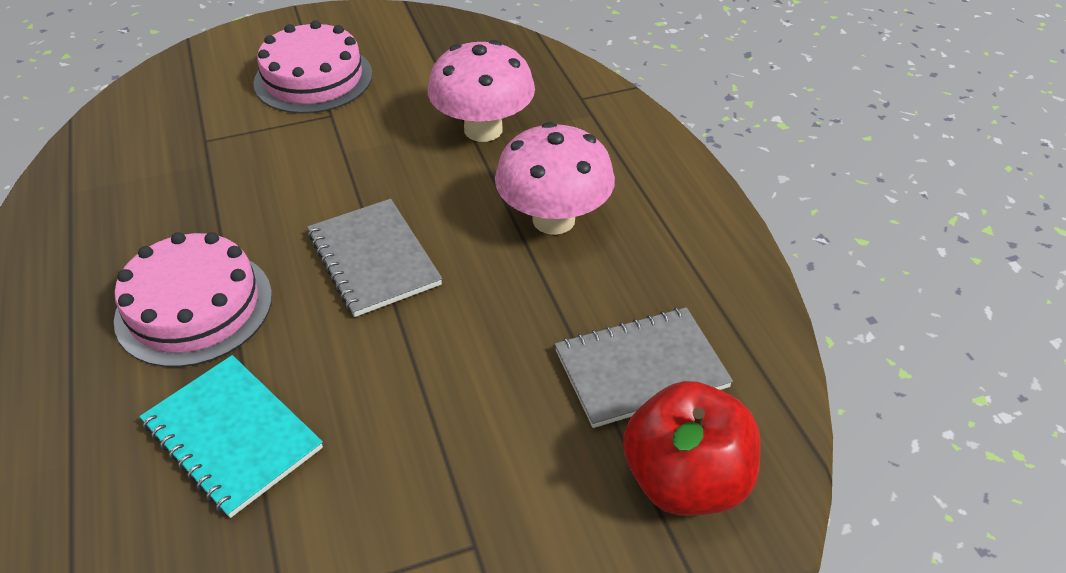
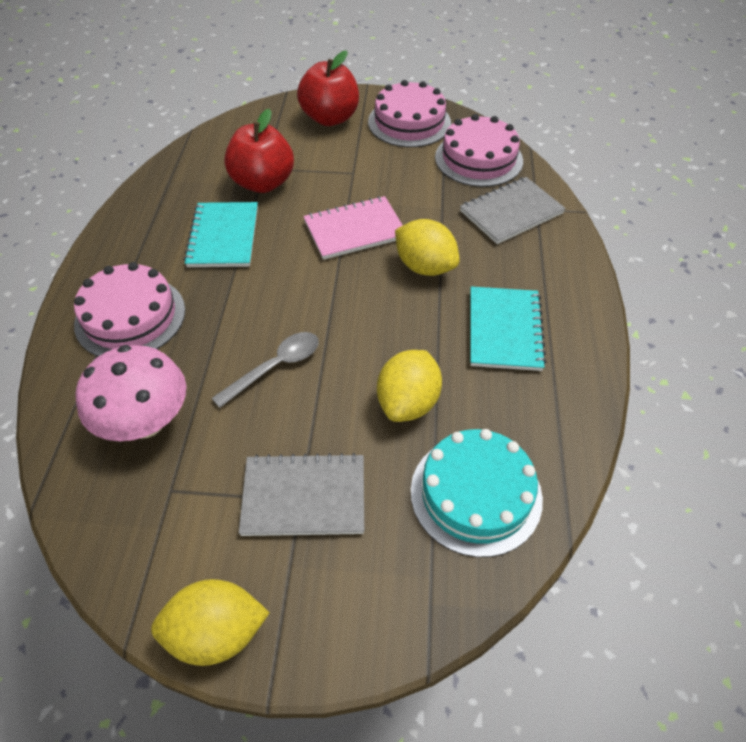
grey spoon: none = 0 -> [212,332,319,408] = 1
pink cake: [114,232,272,367] [253,20,372,114] = 2 -> [74,262,185,357] [368,80,451,147] [435,114,523,187] = 3
pink mushroom: [428,40,535,142] [495,122,615,235] = 2 -> [76,345,186,441] = 1
pink notebook: none = 0 -> [303,196,403,260] = 1
red apple: [623,381,761,516] = 1 -> [224,109,294,193] [297,50,359,126] = 2
turquoise cake: none = 0 -> [411,429,543,557] = 1
turquoise notebook: [139,355,323,518] = 1 -> [184,202,258,267] [470,286,546,371] = 2
yellow lemon: none = 0 -> [151,579,270,666] [377,350,442,422] [395,219,460,276] = 3

